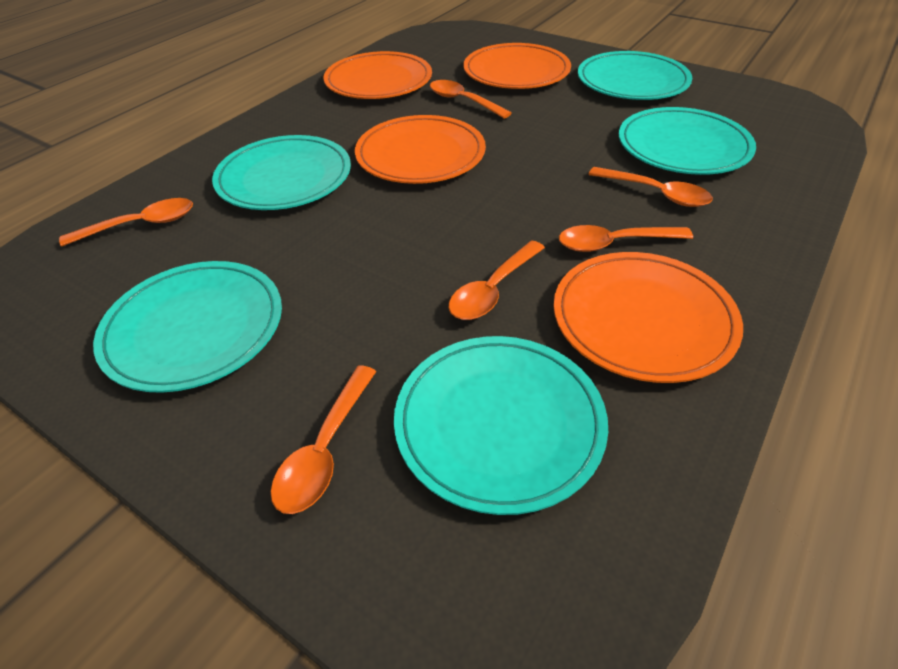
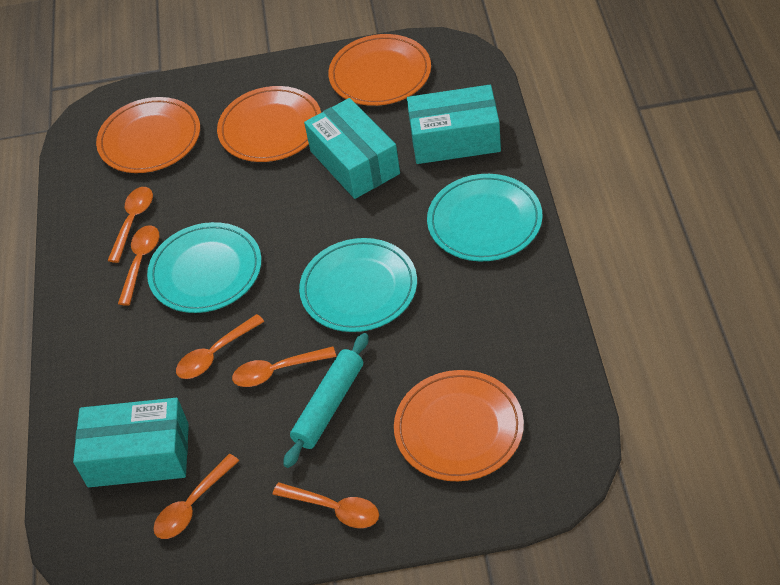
turquoise box: none = 0 -> [73,398,189,487] [304,98,400,199] [407,85,501,164] = 3
turquoise plate: [93,261,282,393] [212,135,351,210] [394,336,608,515] [578,51,692,100] [619,107,756,175] = 5 -> [147,222,262,313] [299,238,417,332] [427,174,542,261] = 3
turquoise rolling pin: none = 0 -> [283,333,368,468] = 1

